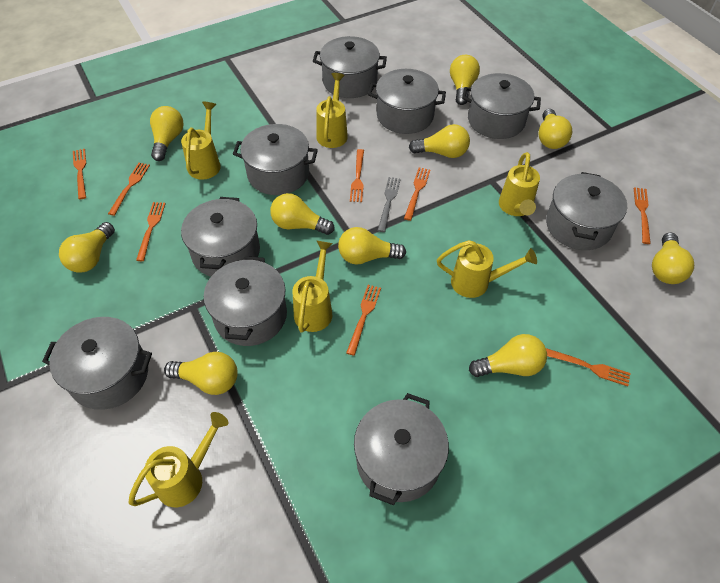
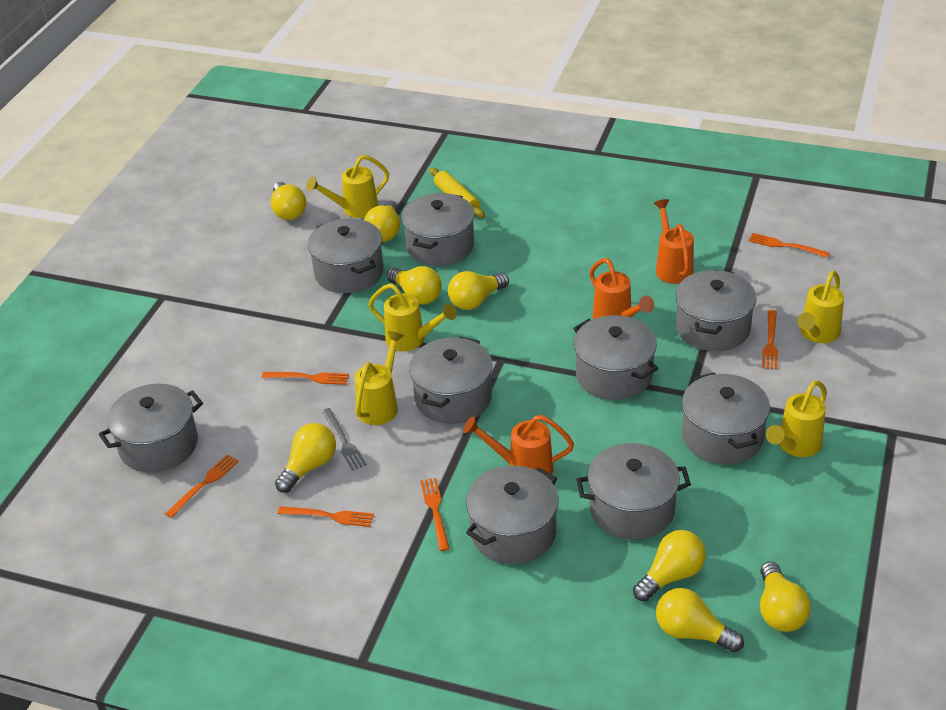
orange fork: [73,149,86,199] [108,163,150,216] [136,202,166,261] [346,285,381,356] [350,149,364,202] [404,167,430,221] [546,348,630,386] [634,187,651,244] = 8 -> [165,455,239,518] [262,372,349,385] [277,506,374,527] [420,478,450,551] [749,233,830,258] [762,310,778,370] = 6
orange watering can: none = 0 -> [463,415,574,475] [589,258,654,319] [654,199,694,284] = 3
yellow light bulb: [59,222,115,272] [150,106,184,161] [164,352,238,395] [270,193,334,235] [338,227,406,265] [409,124,470,158] [450,55,480,105] [469,334,547,377] [538,109,572,149] [652,233,694,284] = 10 -> [271,182,307,220] [275,423,336,493] [364,201,400,242] [387,266,442,305] [448,271,509,310] [633,530,706,602] [656,588,744,652] [760,561,811,632] = 8
yellow rolling pin: none = 0 -> [430,168,485,218] = 1
yellow watering can: [128,412,229,507] [181,102,221,180] [292,241,333,333] [316,73,348,148] [437,240,537,298] [499,152,540,216] = 6 -> [306,155,389,218] [354,331,404,425] [368,283,457,351] [766,380,827,457] [797,271,844,343] = 5

